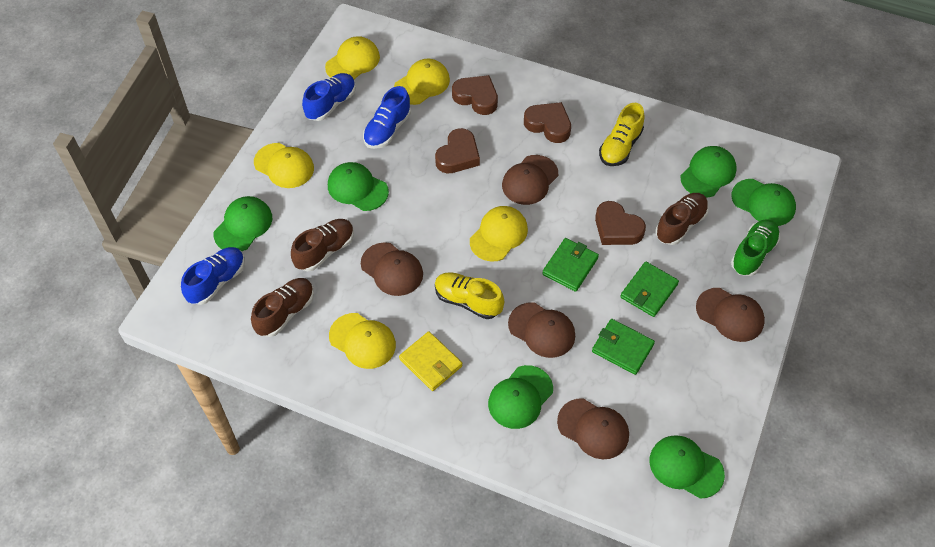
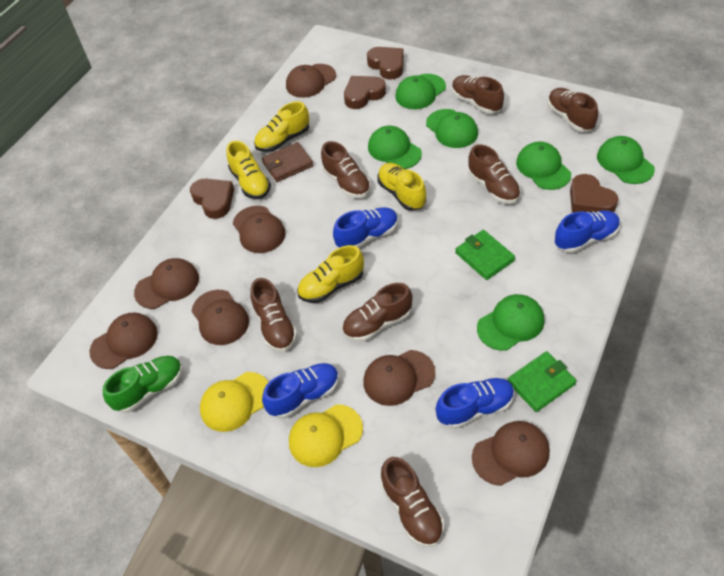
blue shoe: [181,247,245,305] [302,73,356,121] [363,86,411,149] = 3 -> [262,363,339,419] [333,207,398,248] [436,378,514,429] [555,210,620,253] = 4
brown cap: [361,242,423,296] [502,155,558,205] [508,302,575,358] [557,398,629,459] [696,288,765,342] = 5 -> [90,313,158,369] [134,258,199,309] [192,290,249,345] [233,206,286,253] [286,64,336,98] [363,350,435,406] [472,421,550,486] = 7
brown shoe: [251,278,314,337] [291,219,354,271] [656,193,709,245] = 3 -> [250,278,297,352] [321,141,371,198] [342,283,413,342] [381,457,444,547] [452,75,504,114] [468,144,521,204] [547,88,598,132] = 7
brown wallet: none = 0 -> [262,142,313,182] = 1
green wallet: [542,238,599,292] [592,319,655,375] [620,261,679,317] = 3 -> [455,230,515,280] [507,351,576,412] = 2
yellow cap: [254,143,314,188] [325,36,380,79] [329,313,396,369] [394,59,450,105] [470,206,528,261] = 5 -> [200,372,269,432] [289,404,363,467] = 2
yellow shoe: [435,272,504,319] [599,103,645,166] = 2 -> [226,141,271,199] [254,101,309,152] [297,245,364,303] [377,163,426,211] = 4
yellow wallet: [399,331,462,391] = 1 -> none = 0

